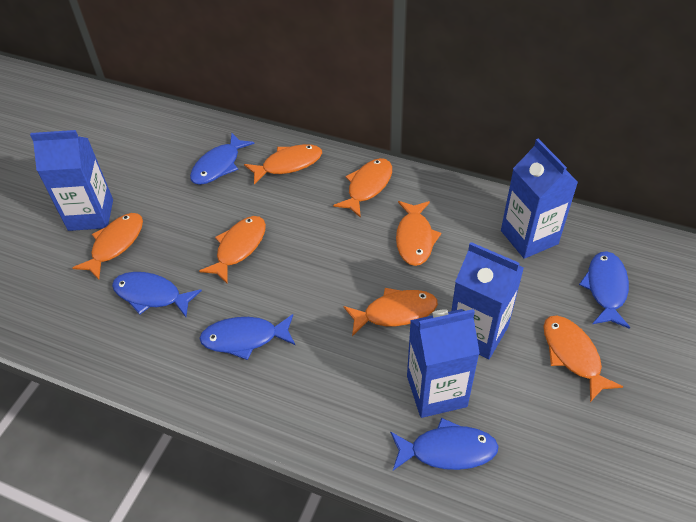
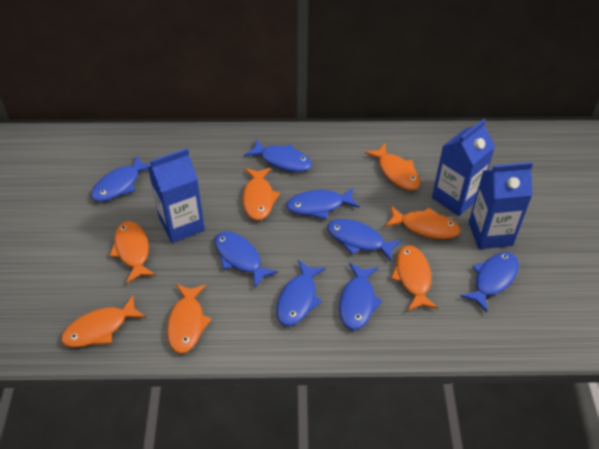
blue carton: [30,130,113,231] [407,309,480,418] [451,242,524,359] [501,139,578,259] = 4 -> [148,148,205,243] [432,119,495,216] [469,162,533,249] = 3
blue fish: [112,272,202,317] [190,133,255,185] [199,314,295,360] [390,418,498,470] [579,251,630,329] = 5 -> [91,155,151,202] [214,231,278,288] [244,139,312,172] [276,260,326,326] [286,187,360,219] [327,219,402,261] [339,263,383,330] [460,252,519,313] = 8

